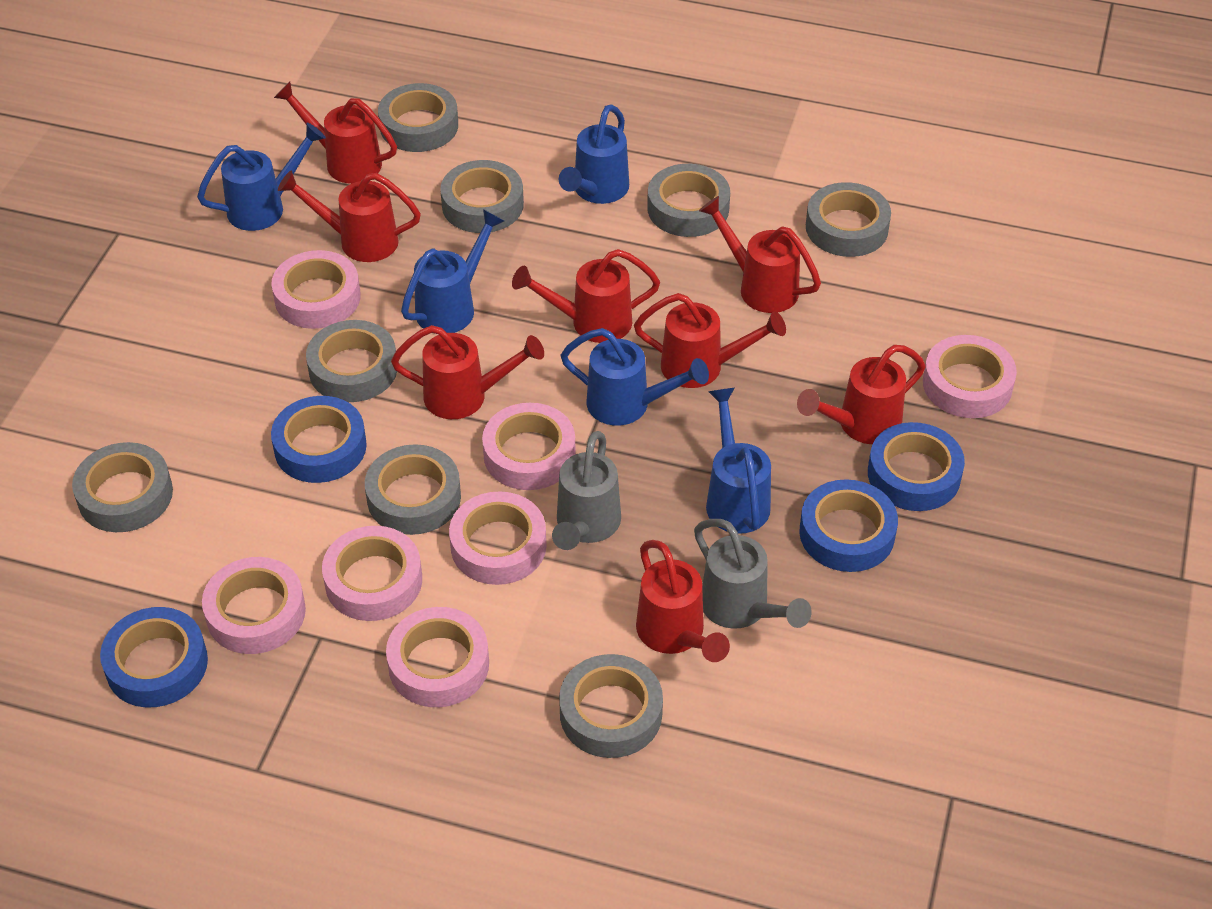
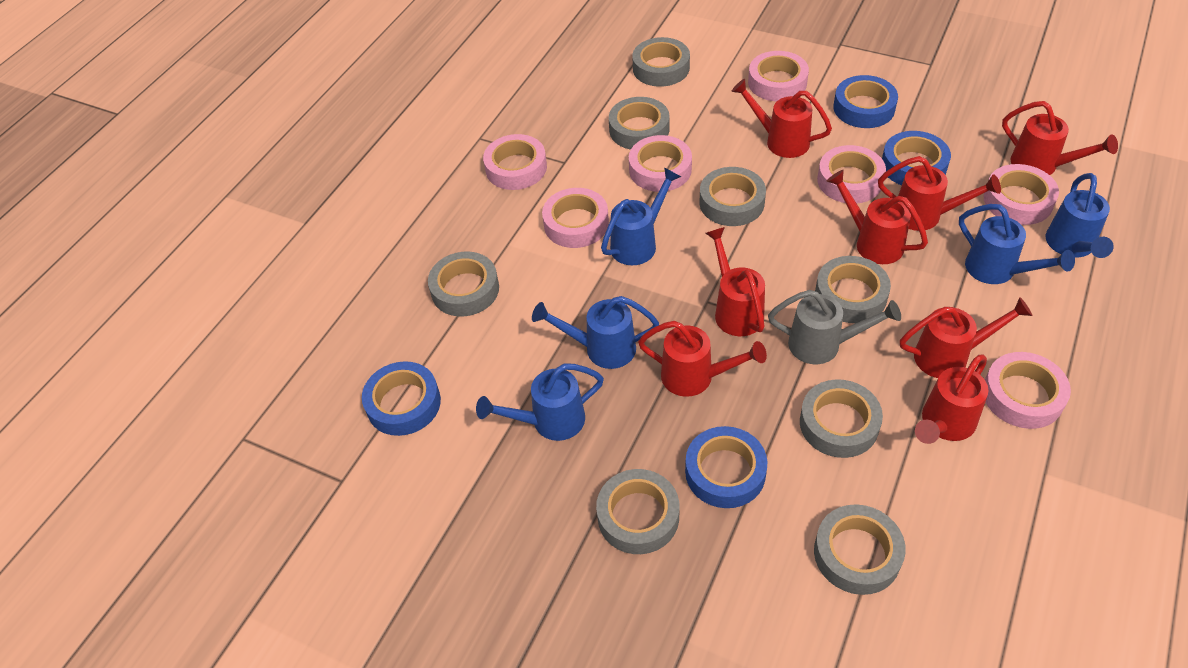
grey watering can: [552,431,621,550] [694,519,812,629] = 2 -> [768,290,901,364] = 1

